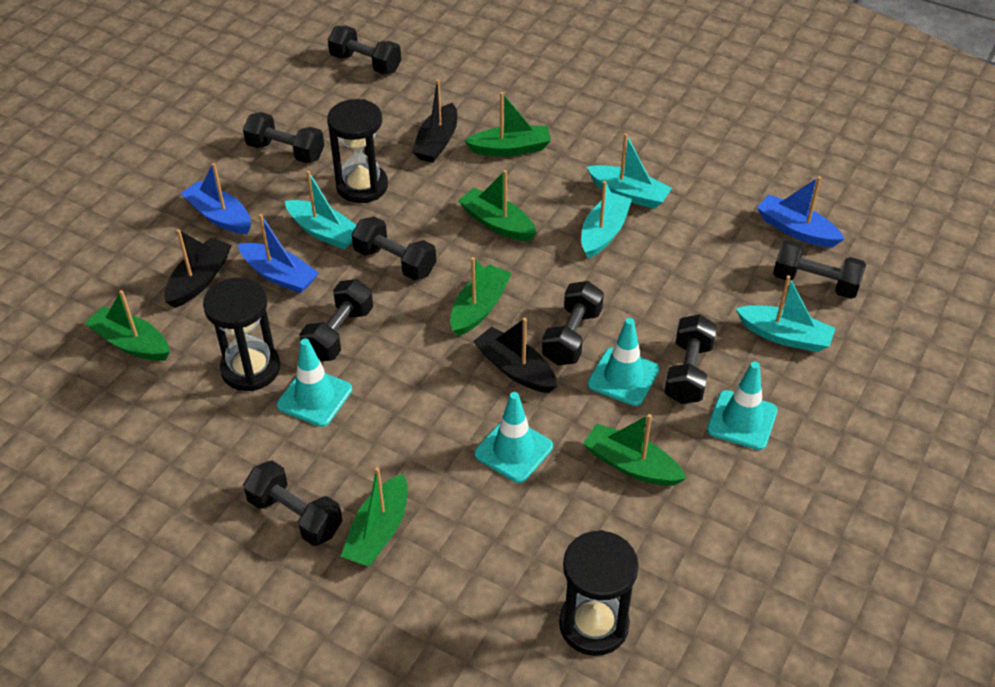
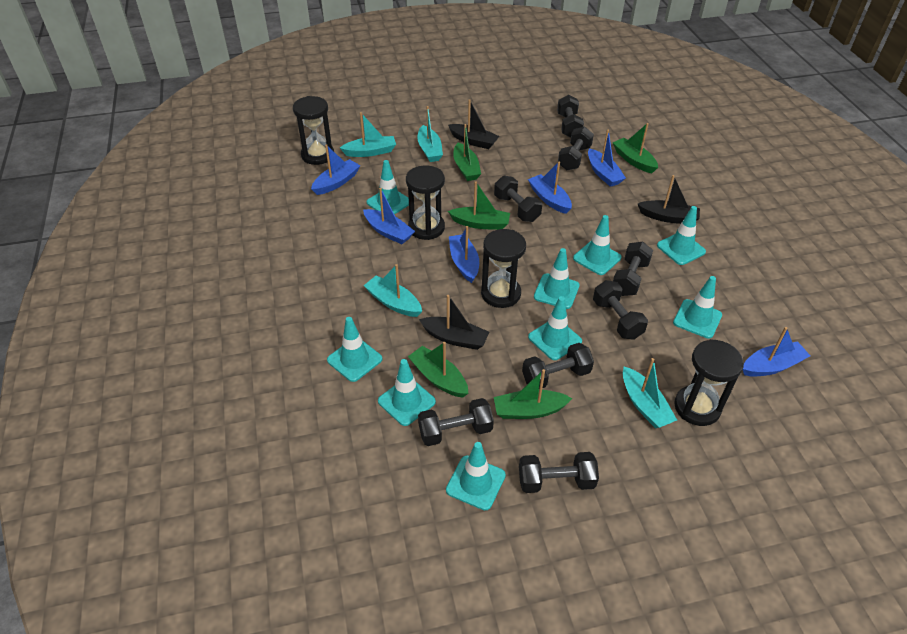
black hourglass: [203,277,280,391] [327,99,388,203] [559,530,639,656] = 3 -> [293,96,334,165] [406,165,445,240] [481,229,526,308] [674,339,744,426] = 4
blue boat: [181,163,251,234] [238,214,319,294] [757,176,844,247] = 3 -> [311,144,360,195] [363,188,415,244] [449,226,479,283] [528,161,572,214] [588,130,626,187] [742,327,810,377] = 6
green boat: [85,290,170,361] [341,467,408,567] [450,257,512,336] [458,170,537,241] [465,92,551,156] [583,414,687,486] = 6 -> [408,342,469,398] [448,181,510,230] [453,124,481,181] [494,369,573,419] [613,123,658,173] = 5
turquoise traffic cone: [277,338,352,427] [474,392,553,483] [588,318,659,406] [707,362,777,450] = 4 -> [327,317,382,382] [366,160,409,215] [378,359,436,426] [446,442,506,510] [528,296,582,360] [534,248,580,309] [573,215,621,275] [657,206,706,265] [673,276,722,338] = 9

